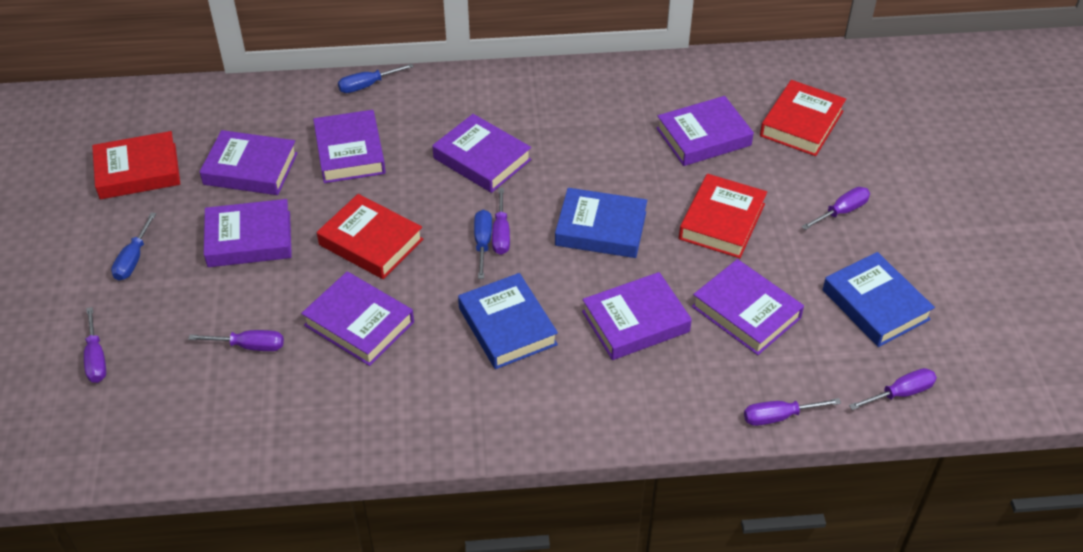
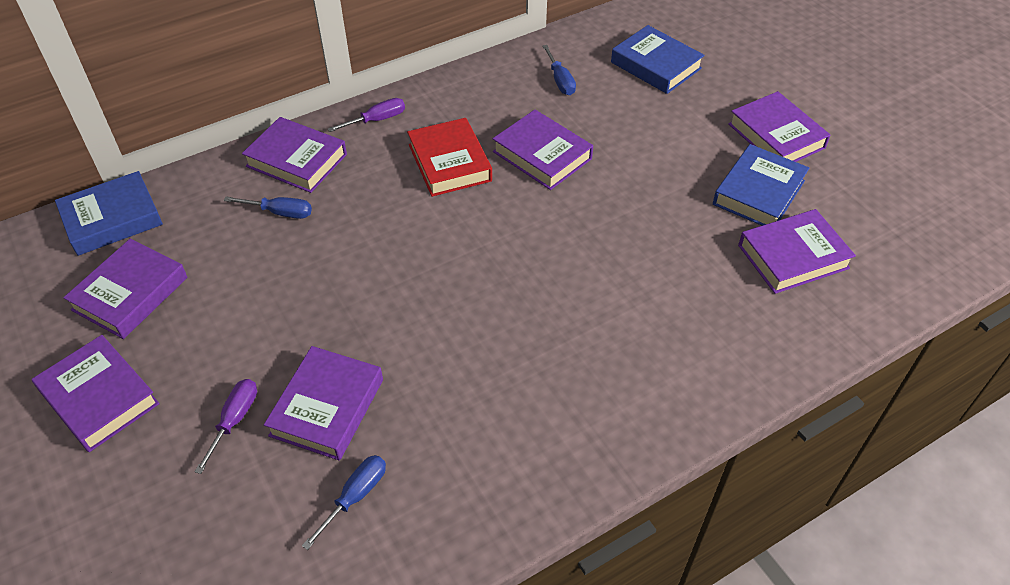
purple book: [200,130,298,195] [204,199,292,267] [301,271,414,366] [313,110,386,183] [432,114,531,193] [582,272,692,360] [657,96,754,166] [692,259,804,355] = 8 -> [32,335,160,452] [63,238,187,339] [242,117,347,193] [264,346,383,461] [493,110,593,190] [728,91,830,162] [738,209,856,294] = 7
purple screwdriver: [84,307,106,383] [188,330,284,351] [492,188,510,255] [744,398,841,426] [801,187,870,230] [849,368,937,410] = 6 -> [194,379,257,474] [328,98,405,132] = 2
red book: [92,131,180,199] [317,194,423,279] [679,174,767,258] [760,80,846,156] = 4 -> [407,118,492,197] = 1

